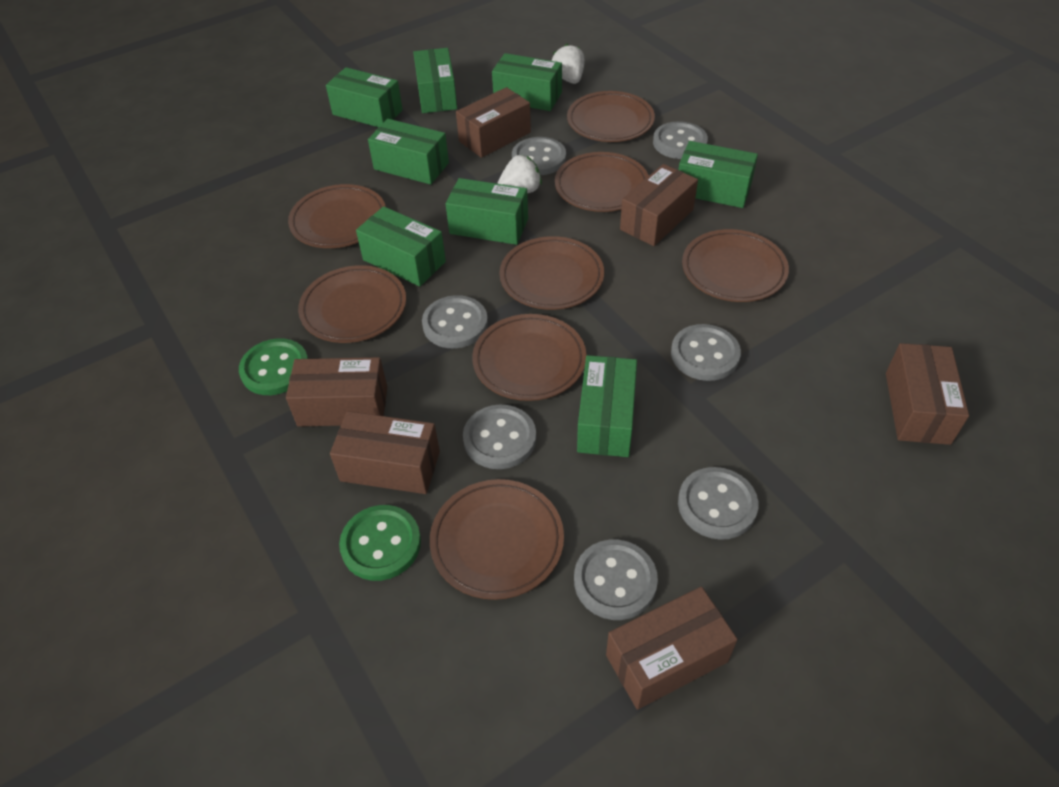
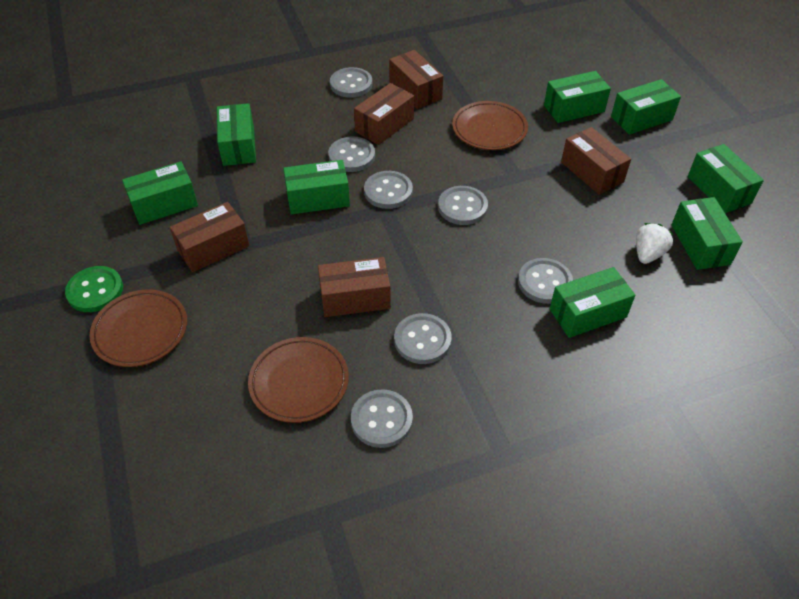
brown box: [286,357,387,427] [330,411,440,494] [456,87,531,158] [606,586,738,710] [620,164,698,246] [886,343,969,445] = 6 -> [170,202,249,272] [318,257,391,317] [354,83,414,145] [389,50,443,109] [561,127,631,195] = 5
brown plate: [288,184,386,248] [298,265,406,343] [430,479,564,600] [472,314,587,401] [499,236,604,310] [555,152,649,212] [567,91,655,142] [682,229,789,302] = 8 -> [90,290,187,367] [248,337,349,423] [452,101,528,150] = 3
green button: [239,338,308,395] [339,505,421,581] = 2 -> [65,266,123,312] = 1
white strawberry: [497,154,542,193] [552,44,585,84] = 2 -> [636,223,674,264] = 1

